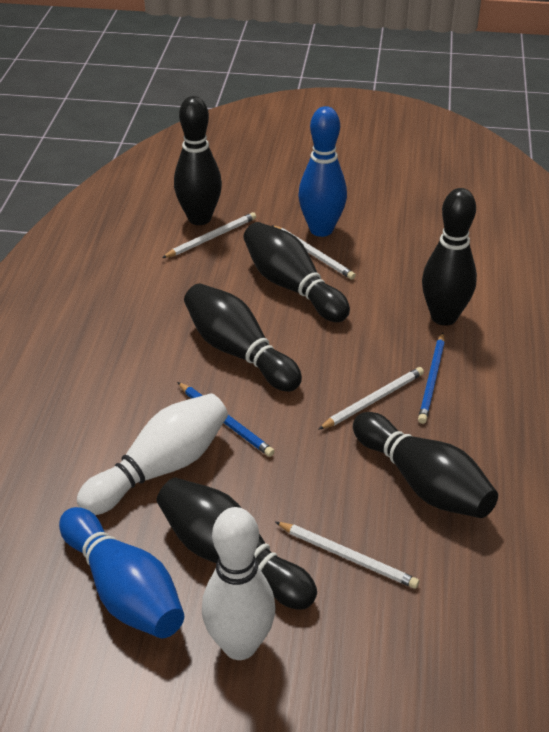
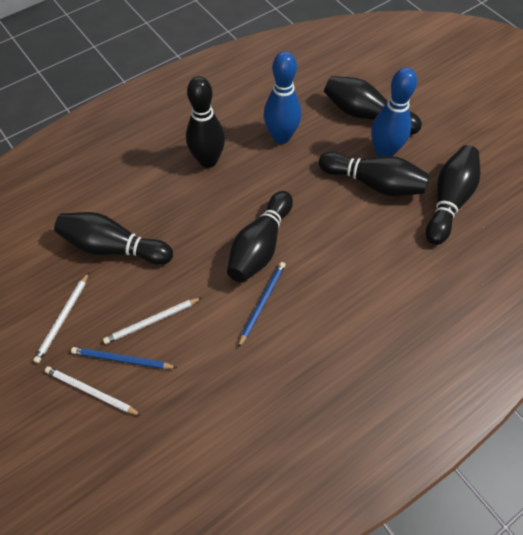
white bowling pin: [77,393,228,515] [202,507,275,660] = 2 -> none = 0
white pencil: [162,212,256,258] [272,225,356,280] [276,522,419,589] [318,367,424,430] = 4 -> [33,272,89,363] [45,366,142,416] [103,297,202,344] = 3

